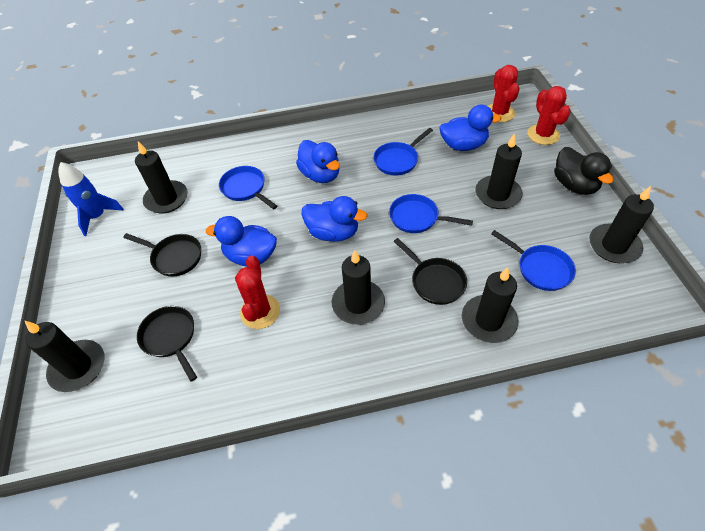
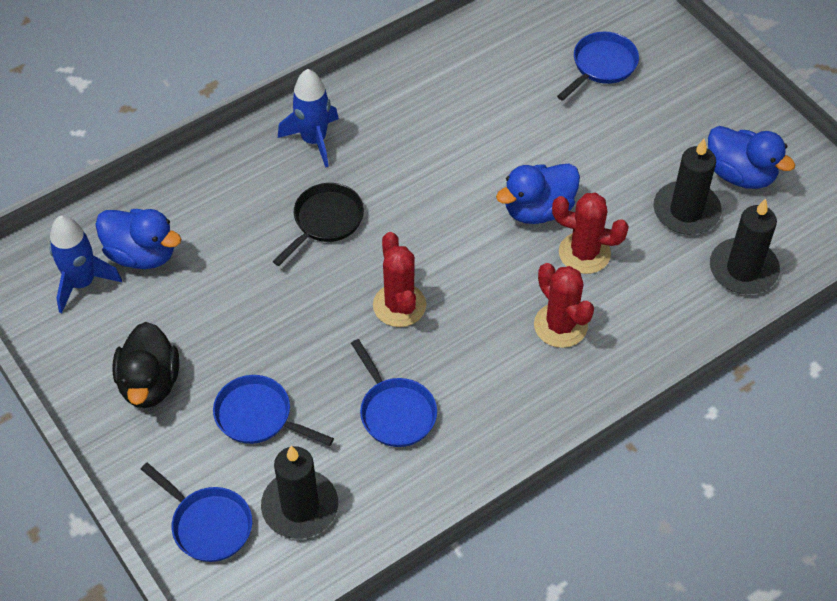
black candle: [24,320,105,392] [135,141,188,213] [332,250,385,325] [462,267,518,343] [475,133,523,209] [589,186,654,263] = 6 -> [261,446,338,539] [653,139,722,235] [710,198,780,294] = 3
black pan: [123,233,201,277] [137,306,197,382] [393,238,467,305] = 3 -> [273,183,364,266] = 1
blue duck: [206,216,277,267] [296,140,340,183] [301,196,368,242] [439,105,502,151] = 4 -> [95,209,181,269] [496,164,580,224] [708,126,795,189] = 3
blue rocket: [58,162,124,236] = 1 -> [50,215,122,313] [278,69,339,168] = 2

